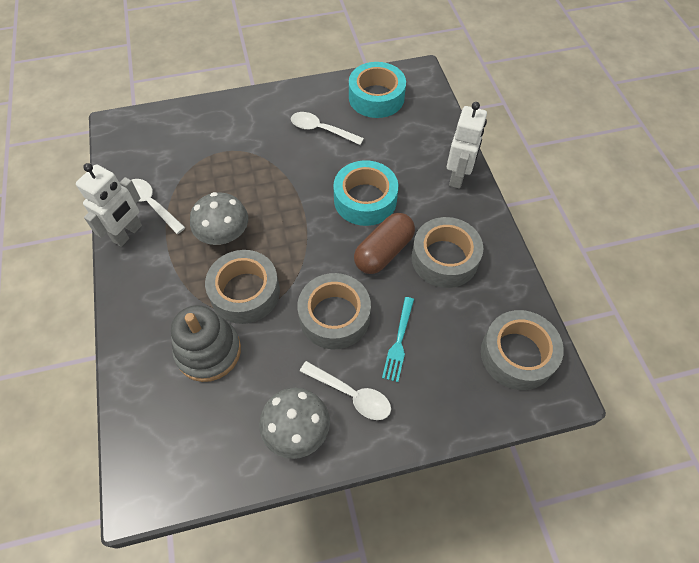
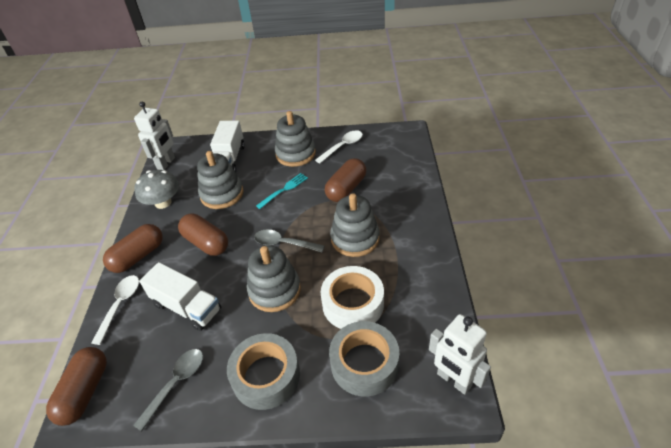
brown capsule: [354,213,415,274] = 1 -> [46,347,107,426] [103,224,163,273] [178,214,228,256] [325,158,366,202] = 4
grey mushroom: [190,192,248,245] [259,388,330,459] = 2 -> [134,170,179,209] = 1
grey spoon: none = 0 -> [133,349,203,431] [254,230,325,253] = 2
grey stacking toy: [171,305,241,382] = 1 -> [197,151,243,209] [247,246,301,312] [275,111,316,167] [330,193,380,257] = 4
grey tape: [205,250,280,324] [297,273,371,349] [412,217,483,288] [481,310,564,390] = 4 -> [227,333,300,410] [329,321,399,396] = 2
turquoise tape: [333,160,398,226] [349,62,406,118] = 2 -> none = 0
white spoon: [131,179,186,234] [291,112,364,145] [300,361,391,420] = 3 -> [91,275,139,345] [315,130,363,164] = 2
white tape: none = 0 -> [321,266,384,329] = 1
white truck: none = 0 -> [139,262,221,331] [210,121,245,172] = 2

